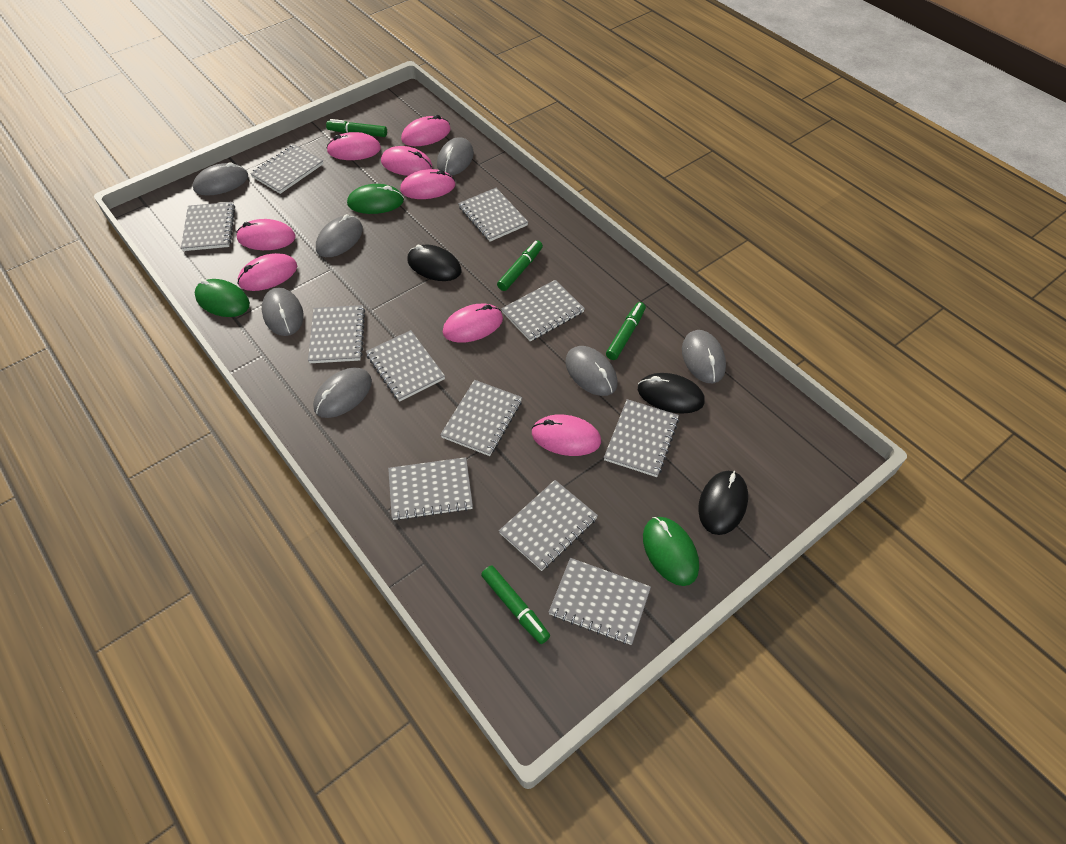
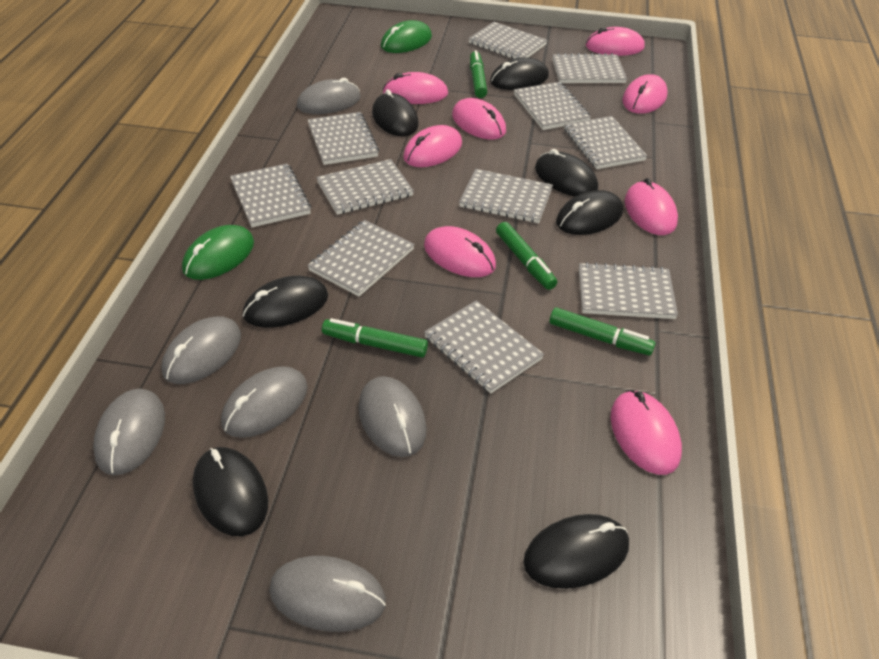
black mouse: [407,244,461,281] [638,373,705,414] [698,471,748,535] = 3 -> [193,447,268,536] [243,276,328,328] [372,89,419,136] [490,57,549,90] [523,514,629,589] [535,149,598,197] [556,190,623,235] = 7
green mouse: [195,279,250,317] [347,184,404,214] [643,517,699,586] = 3 -> [182,225,254,280] [381,20,432,53] = 2
grey mouse: [193,162,248,196] [262,287,304,336] [313,367,372,418] [316,214,363,257] [437,137,474,176] [565,346,617,396] [682,330,726,383] = 7 -> [93,389,165,476] [162,316,241,384] [221,366,307,438] [269,556,386,632] [297,78,361,114] [359,376,427,457] = 6

